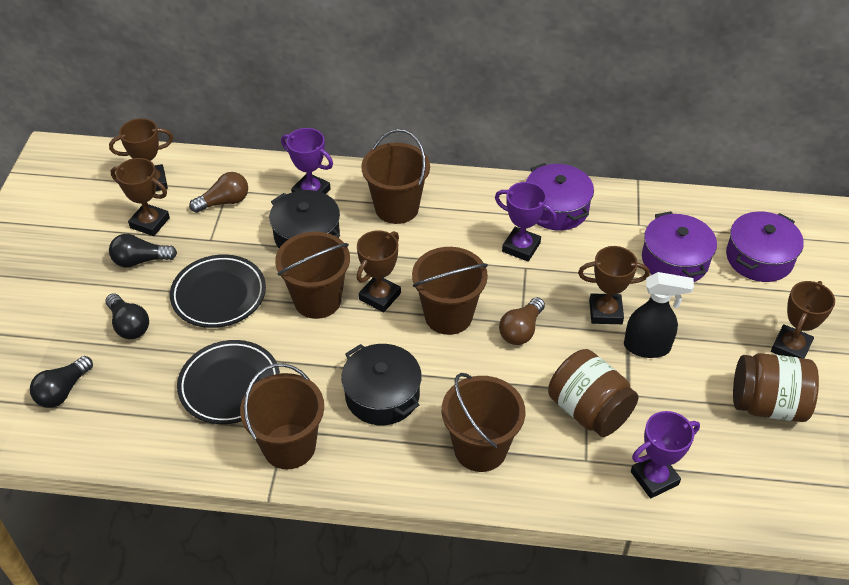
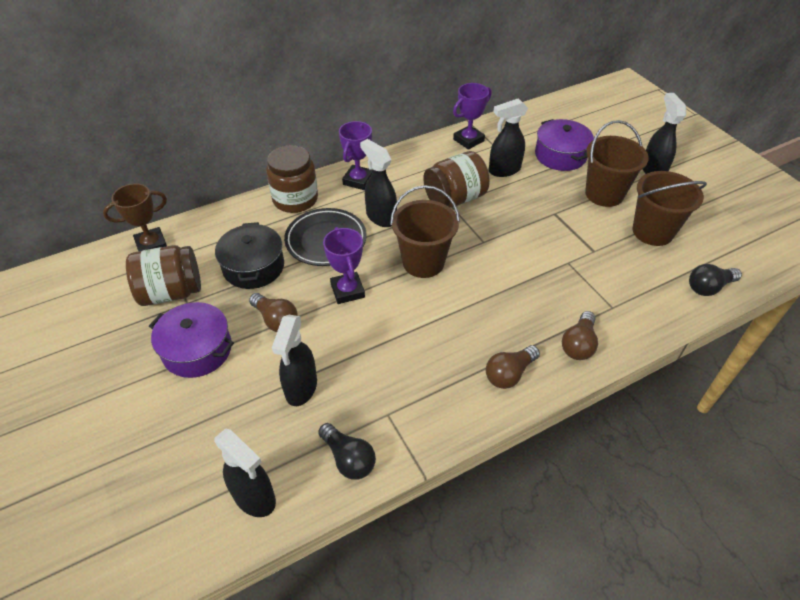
black light bulb: [30,356,93,408] [105,293,149,339] [109,234,177,267] = 3 -> [318,423,376,480] [689,264,742,296] = 2
black plate: [170,254,266,328] [177,340,280,424] = 2 -> [284,208,367,266] = 1
black pot: [269,190,340,248] [341,344,422,425] = 2 -> [215,222,284,289] = 1
black spray bottle: [624,272,694,358] = 1 -> [214,428,276,517] [272,315,317,406] [360,139,397,227] [489,98,528,177] [643,93,686,174] = 5
brown bucket: [240,363,324,469] [275,232,350,319] [361,129,430,224] [412,247,488,335] [442,373,525,472] = 5 -> [390,185,460,278] [585,120,649,207] [633,171,707,246] = 3
brown jar: [548,349,639,437] [733,353,819,422] = 2 -> [126,245,201,306] [266,145,318,213] [423,151,490,207] = 3
brown light bulb: [189,172,248,213] [499,297,545,345] = 2 -> [249,293,298,332] [486,345,540,389] [562,311,598,360] = 3
brown trophy: [109,118,173,191] [110,158,170,236] [357,230,401,312] [578,246,650,324] [771,281,835,359] = 5 -> [103,183,167,251] = 1
purple pot: [526,163,594,230] [642,211,717,282] [726,211,804,282] = 3 -> [149,302,234,378] [535,119,594,171] = 2

